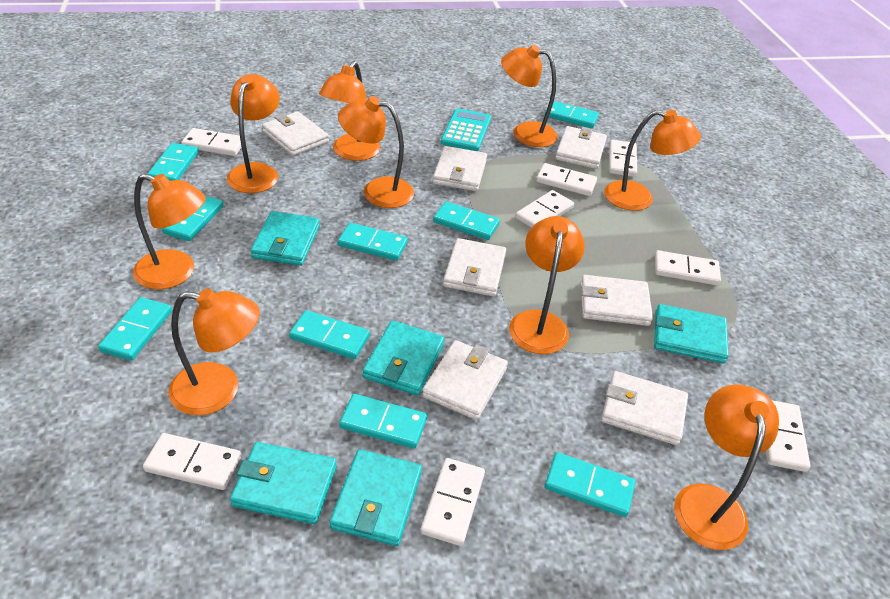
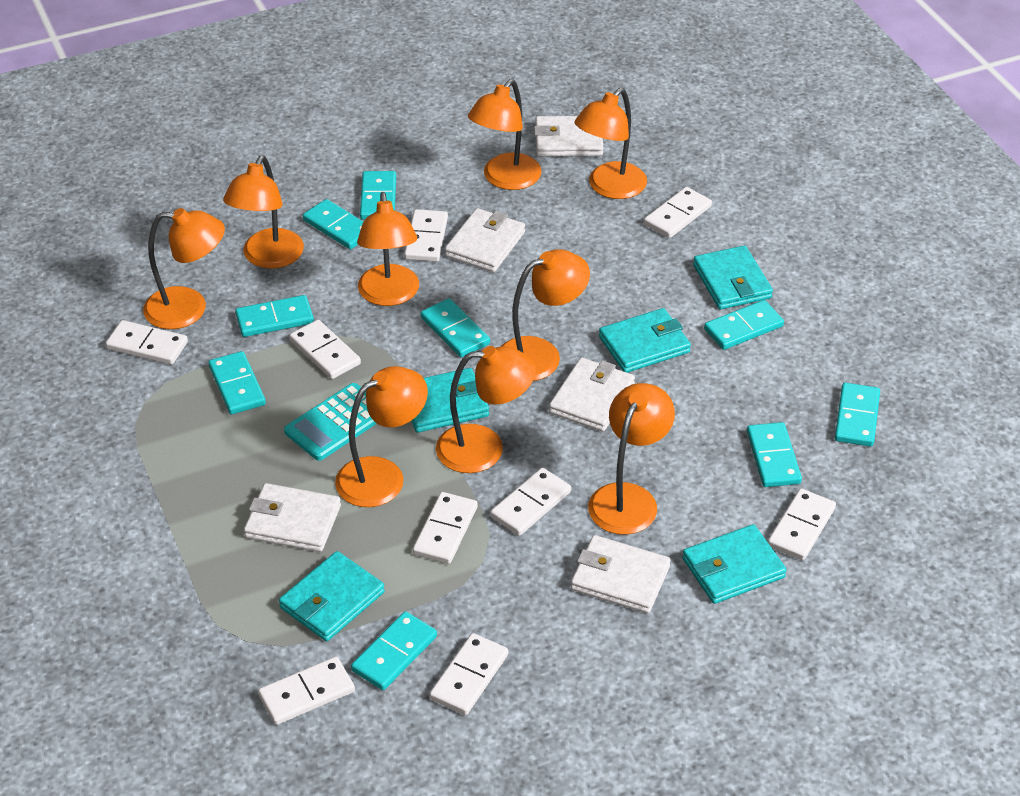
white domino: [143,433,241,490] [181,128,241,156] [420,458,485,546] [515,190,574,228] [536,163,597,196] [609,140,637,177] [655,250,721,286] [766,400,810,472] = 8 -> [106,320,188,365] [258,657,355,725] [289,320,361,379] [404,209,448,262] [413,492,478,564] [429,633,508,715] [490,468,571,536] [644,187,712,238] [768,488,836,560] = 9
white wallet: [262,111,329,156] [422,340,508,420] [433,146,487,191] [443,238,506,296] [555,126,607,169] [581,275,653,326] [601,371,688,445] = 7 -> [244,483,341,552] [445,208,525,272] [534,116,603,156] [549,358,635,432] [571,535,671,613] = 5

